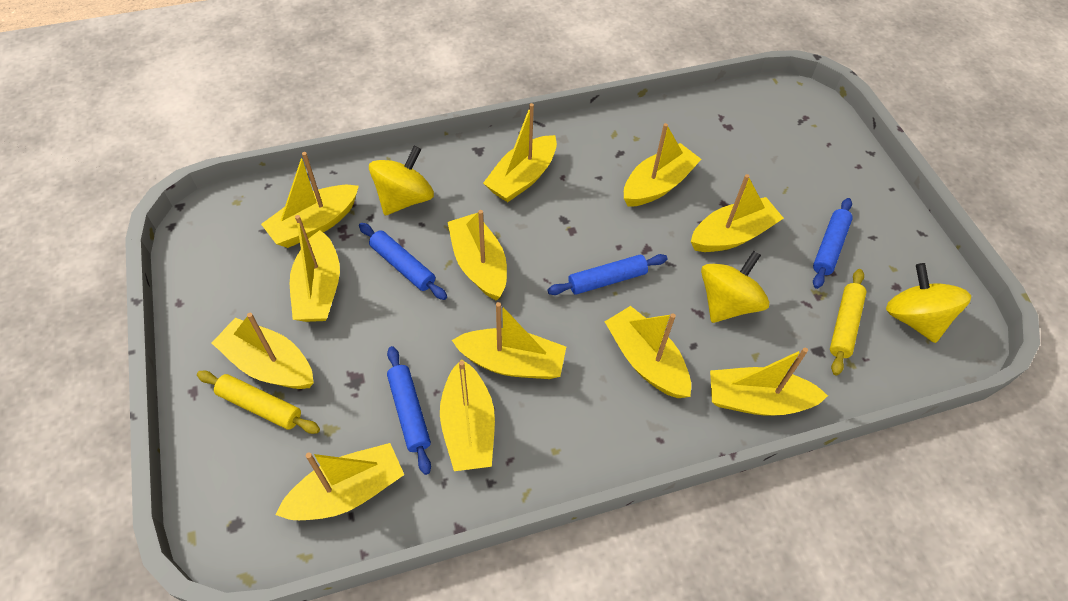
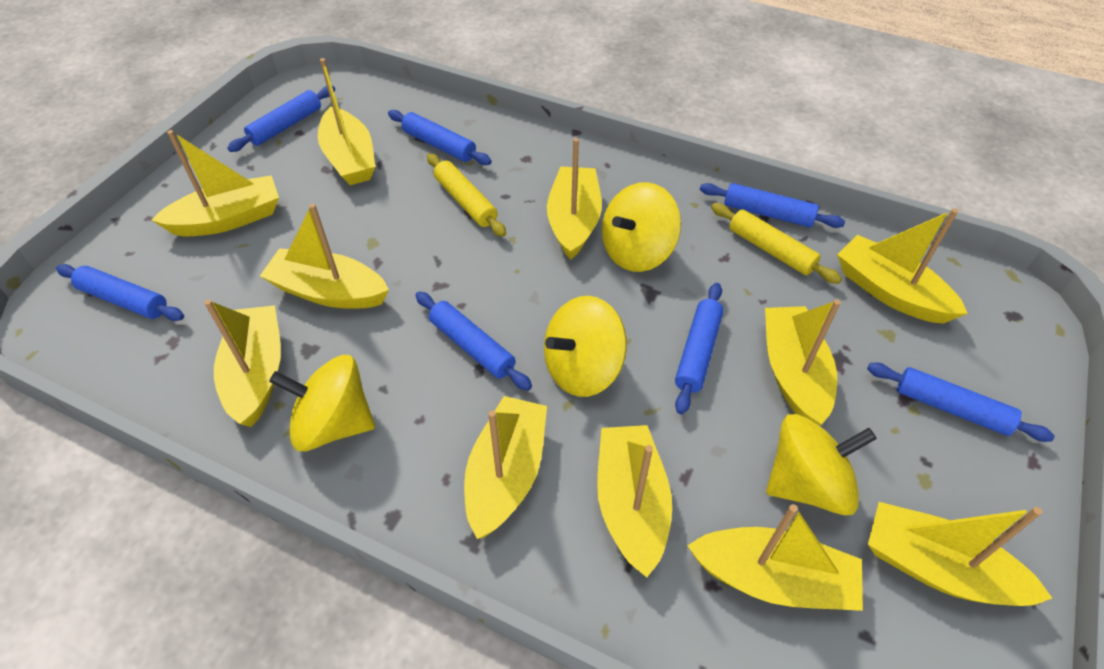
blue rolling pin: [359,223,447,300] [387,346,431,475] [547,254,667,295] [813,198,853,289] = 4 -> [56,264,184,321] [227,86,335,152] [388,110,492,165] [415,292,532,391] [675,283,724,414] [700,183,845,228] [867,363,1055,442] = 7
yellow boat: [212,313,314,389] [261,152,359,248] [275,443,404,520] [290,215,340,322] [440,359,495,471] [447,210,507,301] [452,302,566,379] [483,103,557,202] [605,306,691,398] [624,123,702,207] [691,174,784,252] [710,348,828,415] = 12 -> [152,130,279,236] [204,299,281,427] [260,203,389,309] [318,58,375,185] [464,396,547,539] [547,138,602,260] [597,425,672,577] [687,504,863,611] [765,299,841,425] [837,208,968,324] [868,502,1052,606] = 11
yellow spinning top: [369,146,434,215] [701,251,769,323] [886,263,971,343] = 3 -> [269,355,375,452] [544,296,627,397] [602,182,681,272] [766,414,877,516] = 4

